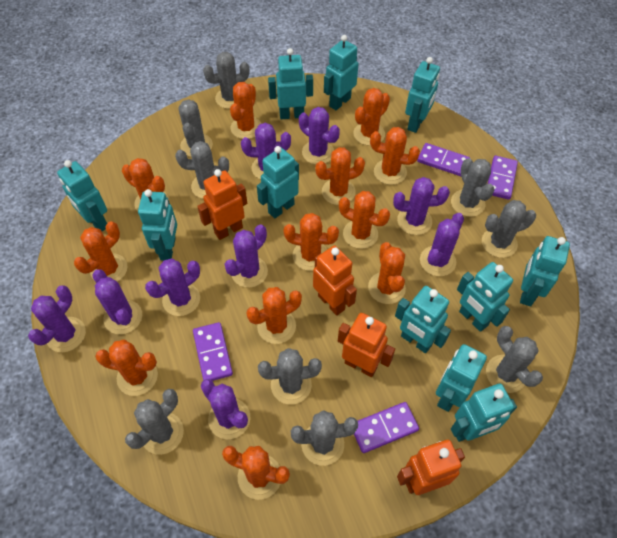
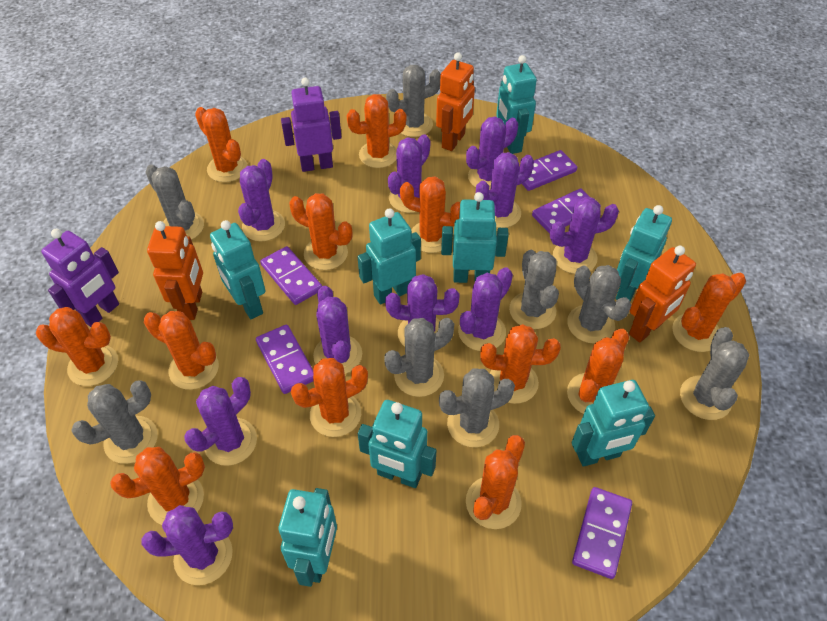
grey cactus: [125,389,184,455] [175,141,229,199] [178,99,213,157] [203,52,249,109] [258,348,322,405] [291,410,358,466] [451,158,494,217] [482,200,536,258] [486,326,543,393] = 9 -> [71,380,158,464] [145,165,204,240] [384,318,454,397] [386,65,441,137] [439,368,515,447] [509,250,559,329] [567,265,631,344] [680,327,749,420] = 8
orange robot: [197,169,247,240] [313,245,357,316] [338,313,395,377] [397,440,465,495] = 4 -> [147,221,203,320] [436,52,475,151] [629,246,696,343] = 3
purple cactus: [28,286,86,352] [92,269,142,334] [145,259,200,316] [201,379,251,439] [225,224,268,288] [241,123,291,179] [299,107,340,165] [393,177,450,235] [420,213,464,276] = 9 -> [141,505,233,585] [184,377,257,466] [238,159,285,241] [313,286,362,374] [385,274,460,347] [388,134,430,213] [458,267,513,351] [466,116,518,190] [476,152,534,228] [550,197,619,274] = 10
purple domino: [193,322,233,381] [354,402,419,453] [417,143,470,176] [488,156,518,200] = 4 -> [256,324,313,394] [260,246,322,305] [519,150,577,191] [532,188,591,233] [572,487,632,579] = 5
purple robot: none = 0 -> [41,229,119,327] [281,78,342,172] = 2
turquoise robot: [57,160,107,231] [138,189,177,261] [257,146,299,218] [268,48,313,119] [324,35,358,110] [395,286,451,353] [405,57,440,133] [436,344,487,412] [451,383,517,442] [457,262,513,332] [520,236,570,306] = 11 -> [210,220,266,319] [278,488,337,587] [357,208,421,305] [358,400,437,488] [441,192,509,283] [496,55,537,154] [571,380,655,467] [616,205,672,302] = 8

